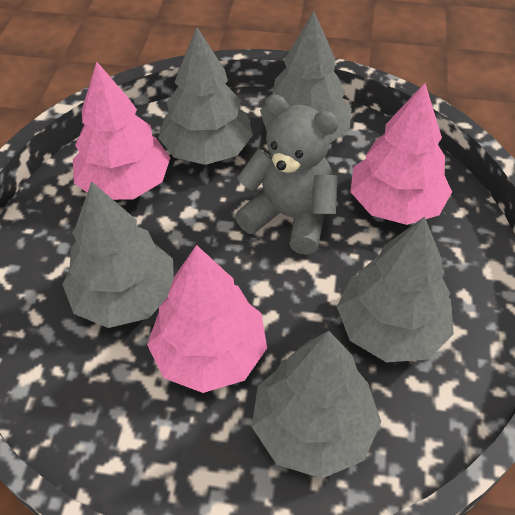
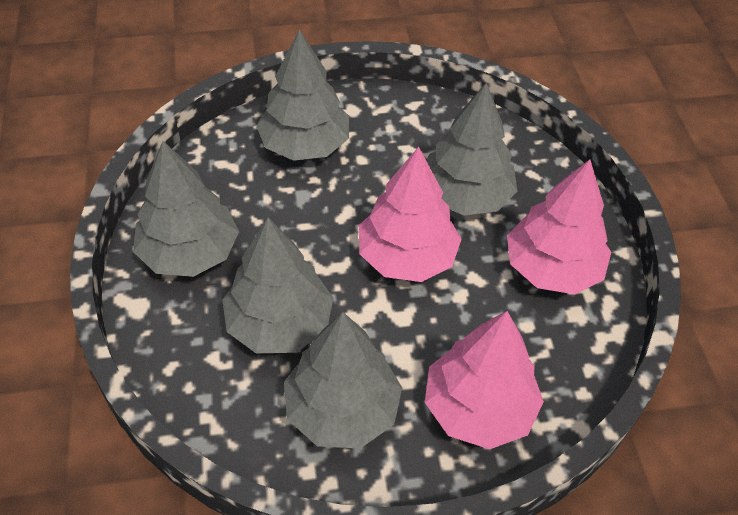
grey teddy bear: [235,94,339,255] = 1 -> none = 0

